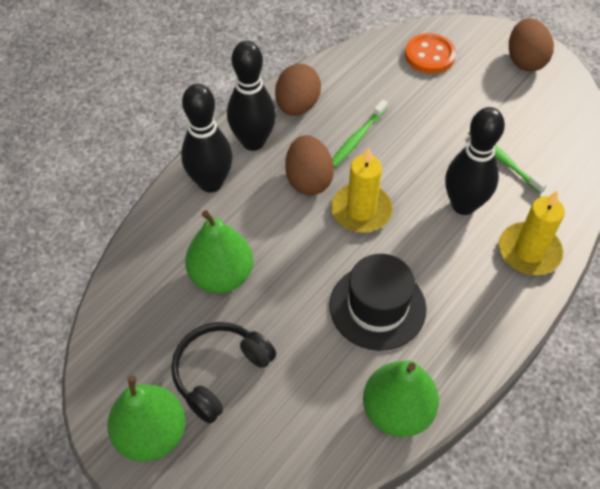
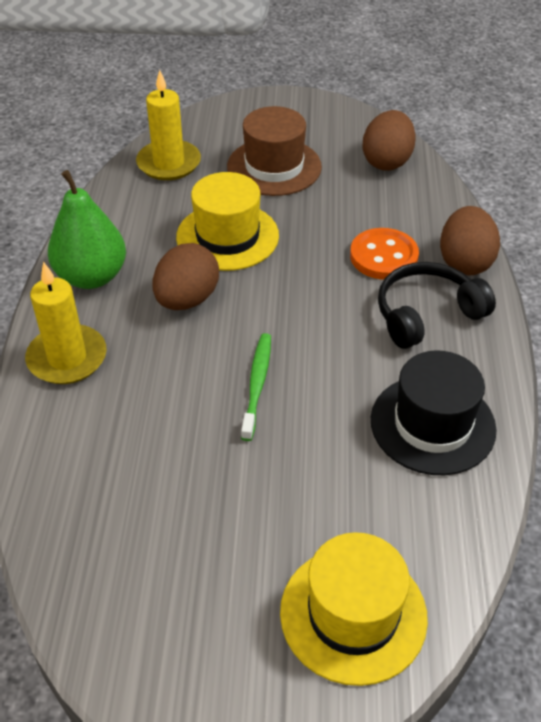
black bowling pin: [181,84,233,193] [227,41,276,151] [445,107,505,215] = 3 -> none = 0
brown hat: none = 0 -> [227,106,322,196] = 1
green pear: [107,376,186,462] [185,210,253,293] [363,361,439,437] = 3 -> [48,170,126,289] = 1
green toothbrush: [332,100,388,168] [468,132,547,193] = 2 -> [241,333,271,441] = 1
yellow hat: none = 0 -> [176,172,279,271] [280,532,428,686] = 2

